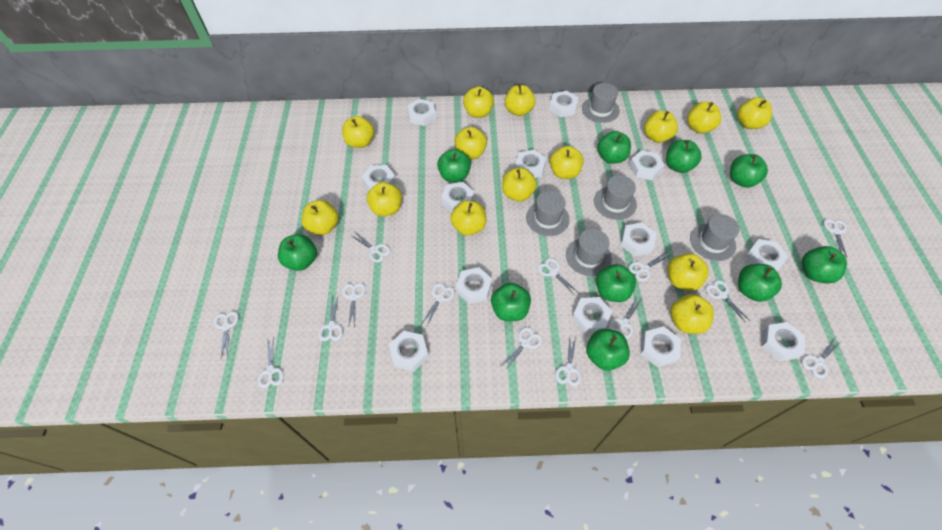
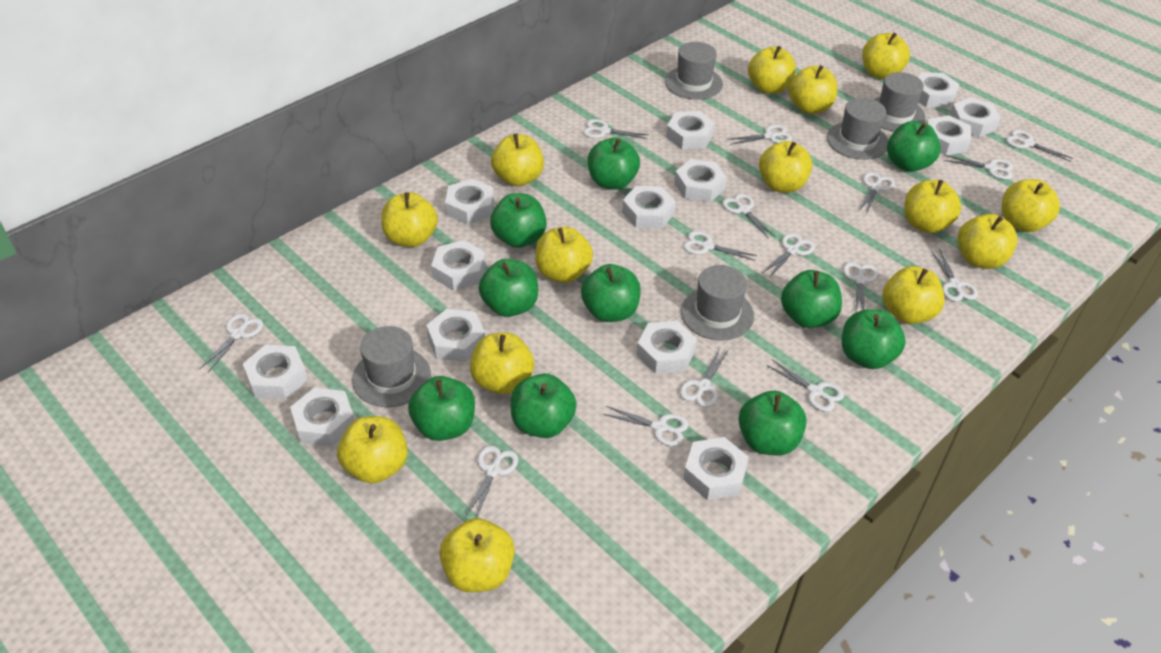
white scissors: [214,311,239,359] [258,336,284,388] [318,295,343,341] [342,283,366,328] [350,233,390,262] [422,283,455,328] [500,327,542,371] [538,258,579,296] [555,337,581,386] [609,297,642,339] [628,252,671,281] [706,280,749,323] [802,337,841,378] [823,219,847,257] = 14 -> [199,313,263,372] [465,446,518,518] [583,119,649,139] [603,406,688,446] [679,348,729,407] [683,231,757,261] [722,193,775,239] [727,125,792,145] [762,233,815,278] [766,359,844,412] [843,262,878,311] [858,172,895,215] [931,249,978,302] [945,155,1013,179] [1006,130,1073,161] = 15

